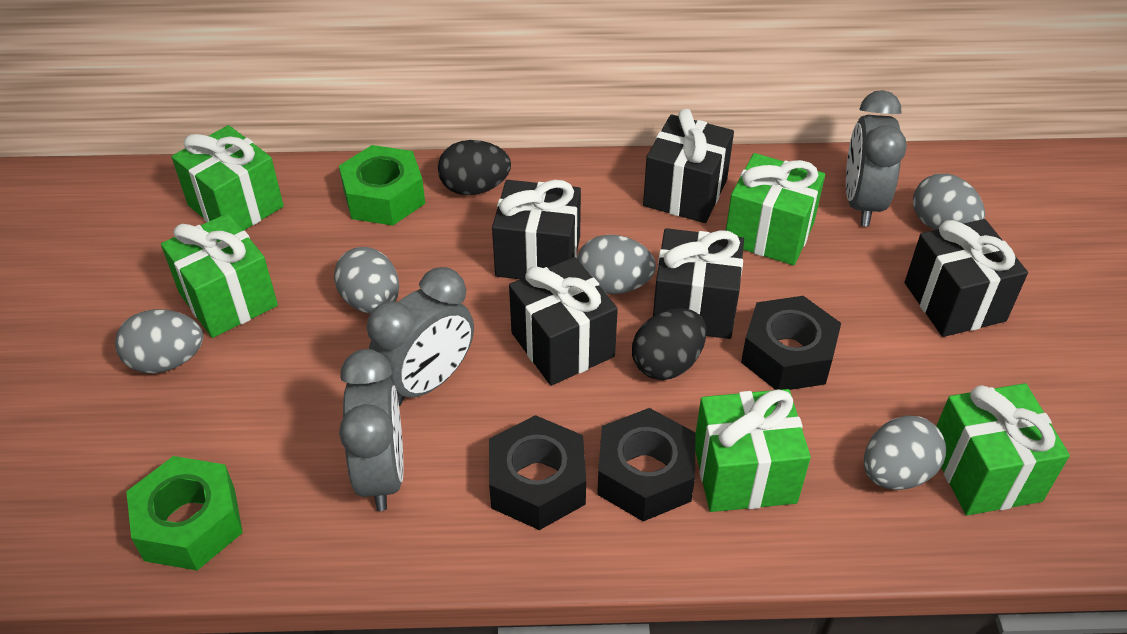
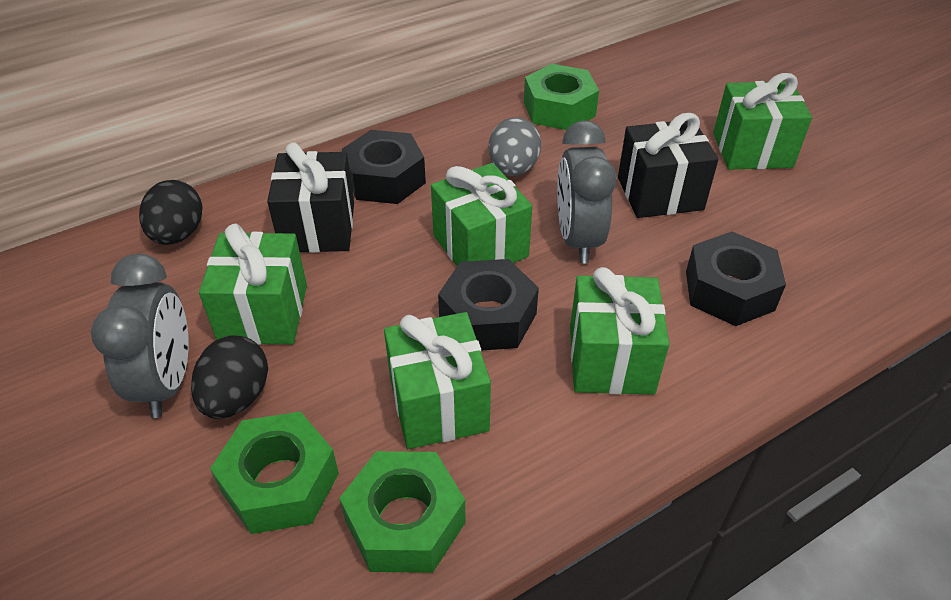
black gift: [492,180,581,279] [509,257,618,386] [643,109,734,223] [653,228,744,339] [904,219,1028,337] = 5 -> [267,142,354,253] [618,113,719,218] = 2
green nut: [126,456,243,570] [339,145,425,226] = 2 -> [210,412,339,534] [340,451,466,573] [524,64,599,130] = 3
grey clock: [339,349,404,511] [367,267,474,406] [846,90,907,226] = 3 -> [91,254,189,418] [557,120,616,264] = 2
grey egg: [115,309,203,374] [334,247,399,313] [577,235,656,294] [864,415,946,490] [913,174,985,230] = 5 -> [489,117,541,176] = 1

